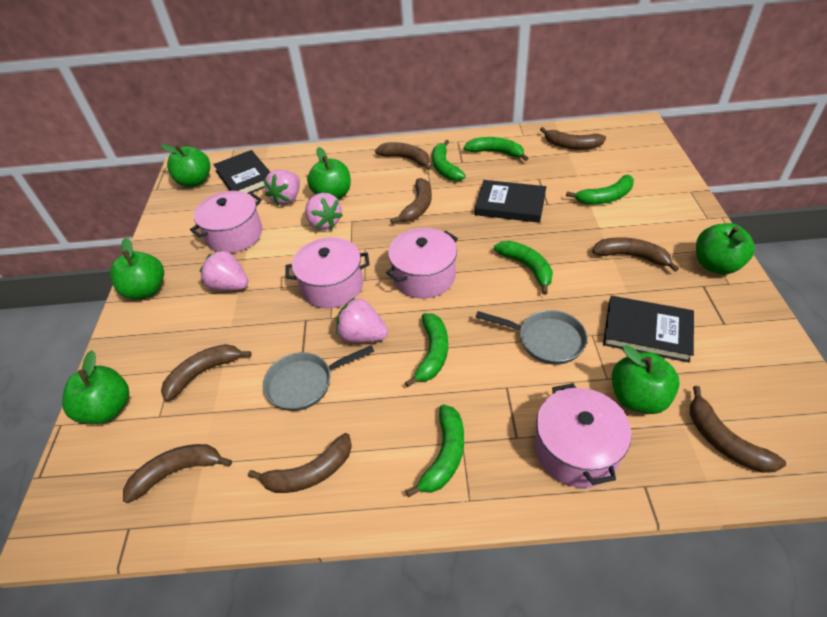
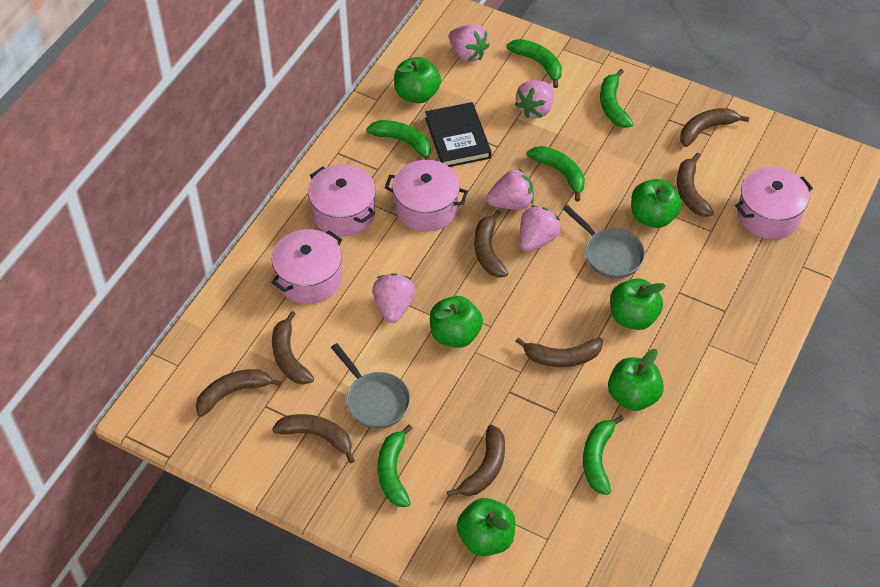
black book: [213,150,270,194] [475,180,546,223] [603,296,694,363] = 3 -> [425,102,492,167] = 1
pink strawberry: [200,250,248,291] [263,170,300,206] [305,193,343,230] [336,298,388,343] = 4 -> [373,273,416,323] [449,24,489,62] [486,169,534,210] [515,80,553,118] [520,205,561,252] = 5

